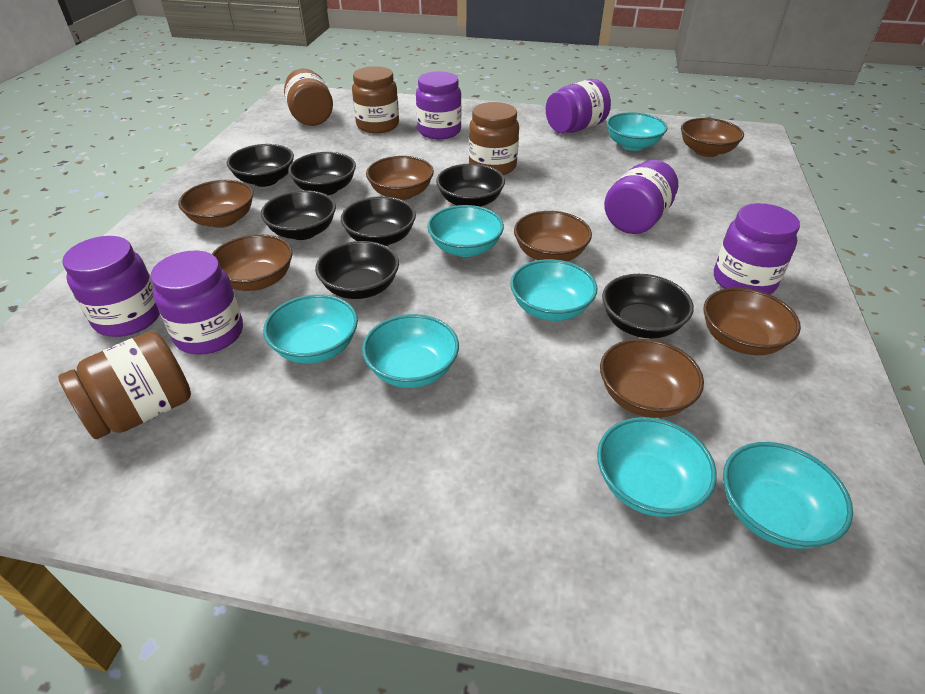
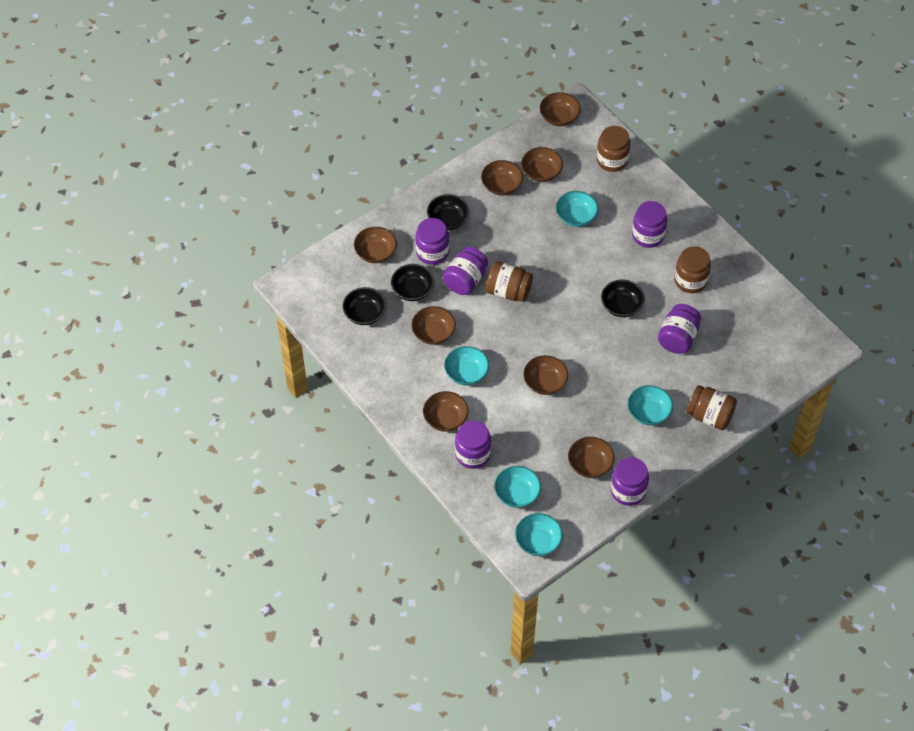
black bowl: [227,144,294,187] [261,190,336,240] [288,152,356,195] [315,241,399,299] [341,196,416,246] [436,164,505,207] [602,274,694,339] = 7 -> [342,287,386,325] [391,264,434,301] [427,194,469,230] [601,280,645,317] = 4
brown bowl: [178,180,253,228] [212,234,293,291] [366,156,434,200] [514,211,592,261] [600,338,704,418] [681,118,744,157] [703,287,801,355] = 7 -> [354,227,397,263] [412,306,456,345] [423,391,468,432] [481,160,523,196] [521,147,563,182] [523,355,568,395] [540,92,581,126] [568,437,614,478] = 8
turquoise bowl: [263,294,358,364] [362,314,459,388] [427,205,504,257] [510,259,597,321] [597,417,717,517] [606,112,667,151] [723,442,853,549] = 7 -> [444,346,489,385] [494,466,541,508] [515,513,563,556] [556,191,598,227] [628,385,673,425] = 5

